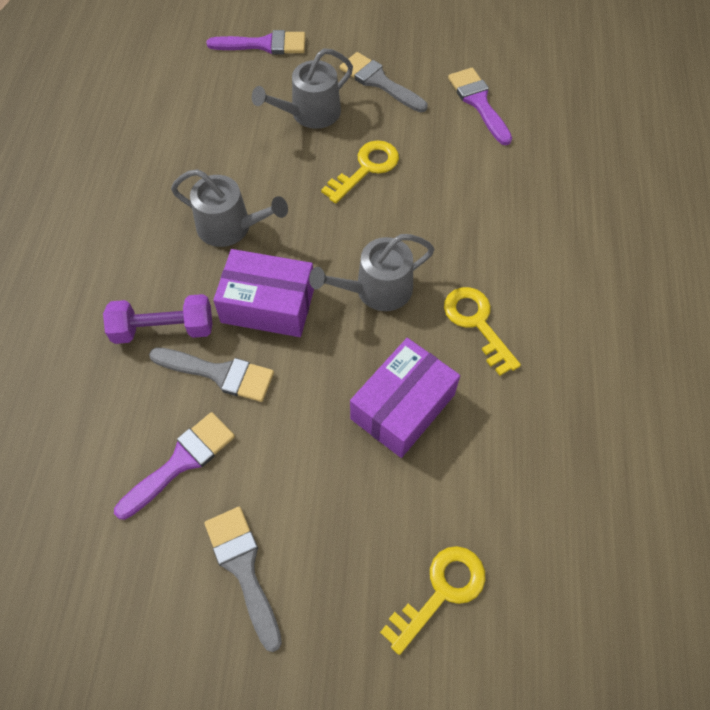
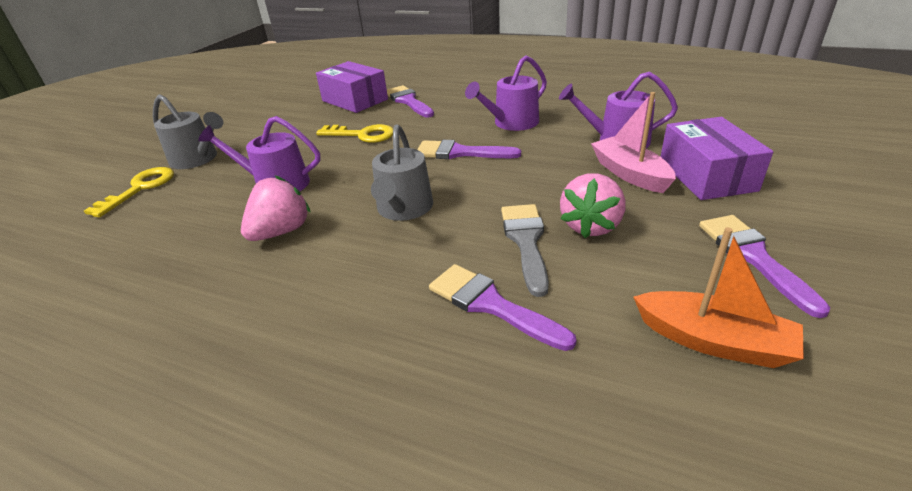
grey brush: [149,348,274,402] [205,507,282,652] [340,52,428,112] = 3 -> [501,204,549,297] = 1
grey watering can: [171,169,288,247] [252,48,353,129] [309,234,434,311] = 3 -> [153,94,223,169] [371,124,433,221] = 2
orange boat: none = 0 -> [633,227,804,368] = 1
pink boat: none = 0 -> [591,92,676,193] = 1
pink strawberry: none = 0 -> [241,175,311,241] [560,173,626,238] = 2
purple brush: [114,412,235,520] [207,30,305,54] [448,68,512,145] = 3 -> [387,85,434,117] [417,140,521,159] [429,264,577,351] [699,215,830,318] = 4
purple dumbbell: [103,294,212,344] = 1 -> none = 0
purple watering can: none = 0 -> [198,116,321,192] [465,56,547,131] [559,72,678,148] = 3
yellow key: [321,140,399,203] [380,546,486,655] [444,287,521,376] = 3 -> [84,167,174,217] [316,124,393,143] = 2

